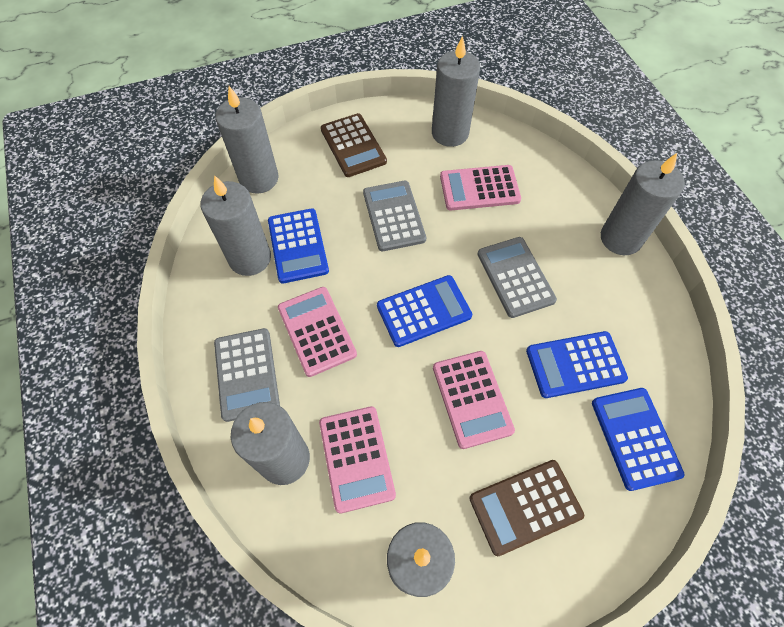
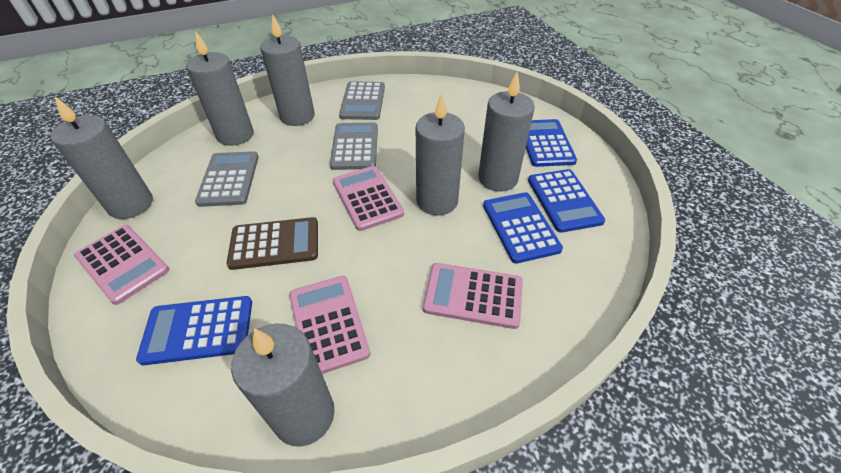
brown calculator: [321,113,387,177] [469,460,584,556] = 2 -> [226,217,318,270] = 1

